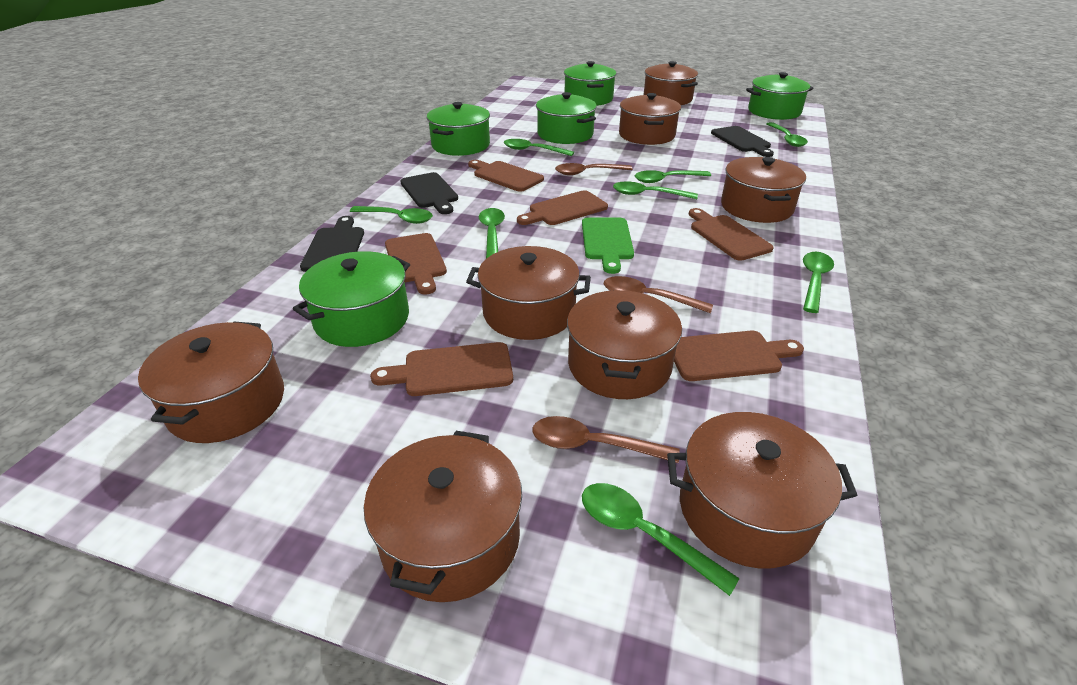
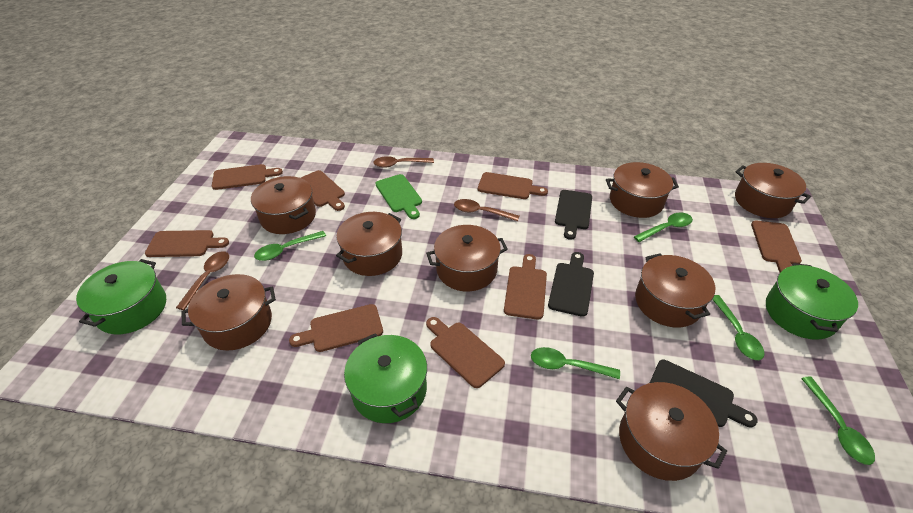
brown cutting board: [370,342,513,396] [385,233,447,295] [468,160,544,192] [517,190,608,225] [674,331,804,381] [689,208,774,261] = 6 -> [145,230,229,257] [212,164,283,190] [289,304,383,352] [301,170,345,211] [426,317,505,388] [478,172,548,199] [504,254,547,320] [751,221,802,273] = 8
green pot: [293,251,410,347] [427,102,490,156] [536,92,597,144] [564,61,616,106] [746,72,813,120] = 5 -> [76,259,166,334] [344,333,427,423] [766,263,858,340] = 3
green spoon: [350,206,433,224] [479,208,505,258] [504,139,574,156] [582,483,740,596] [613,181,698,199] [635,170,711,183] [767,122,808,147] [803,252,834,313] = 8 -> [254,231,326,261] [531,347,620,379] [634,212,693,242] [712,295,765,360] [801,377,875,465] = 5

